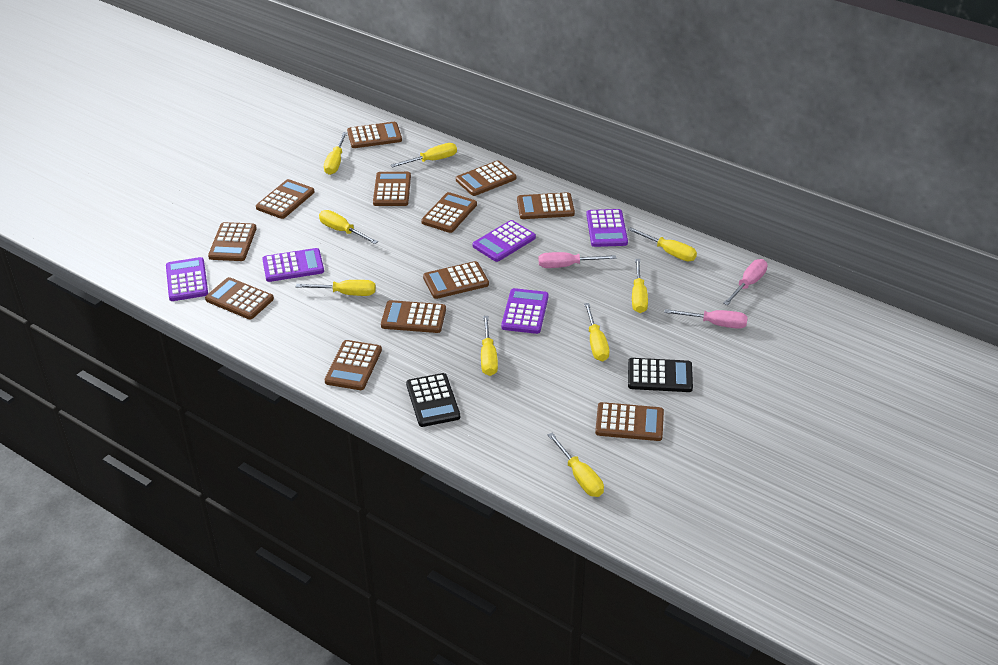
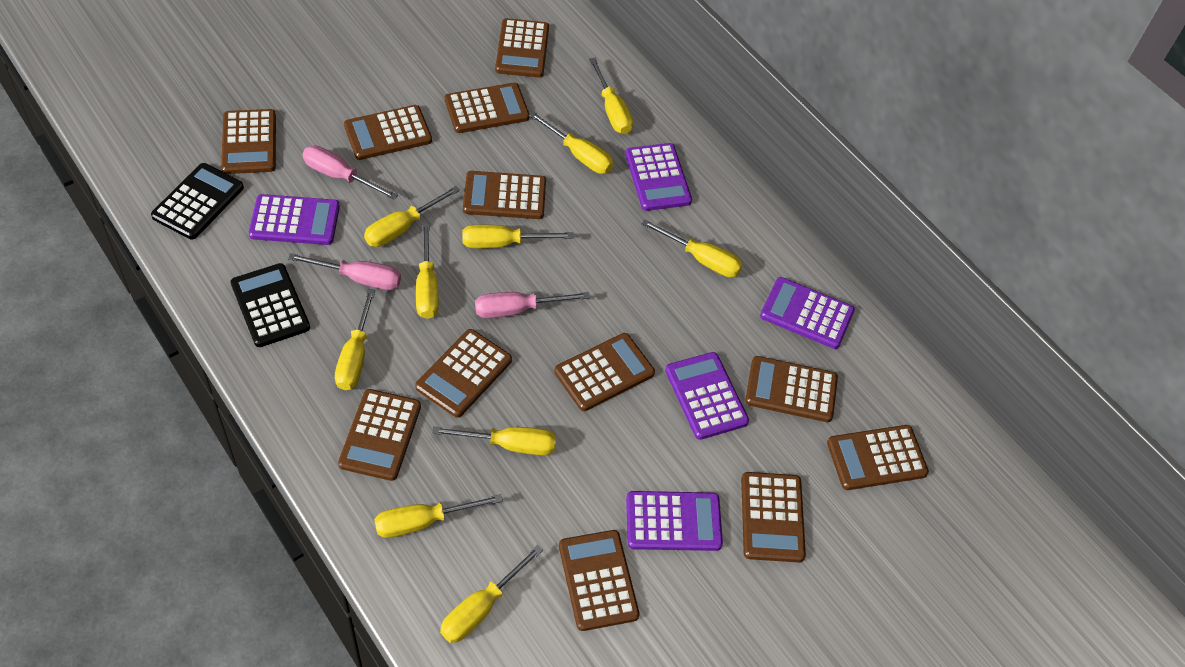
yellow screwdriver: [296,280,376,296] [319,210,378,244] [324,132,347,175] [391,143,457,167] [481,316,498,376] [547,433,604,497] [584,303,609,361] [628,227,697,261] [632,259,648,313] = 9 -> [335,289,376,390] [364,186,460,247] [374,494,503,538] [416,223,439,319] [432,427,556,455] [440,545,543,643] [462,225,574,248] [529,112,613,174] [589,58,633,134] [641,219,743,277] = 10

